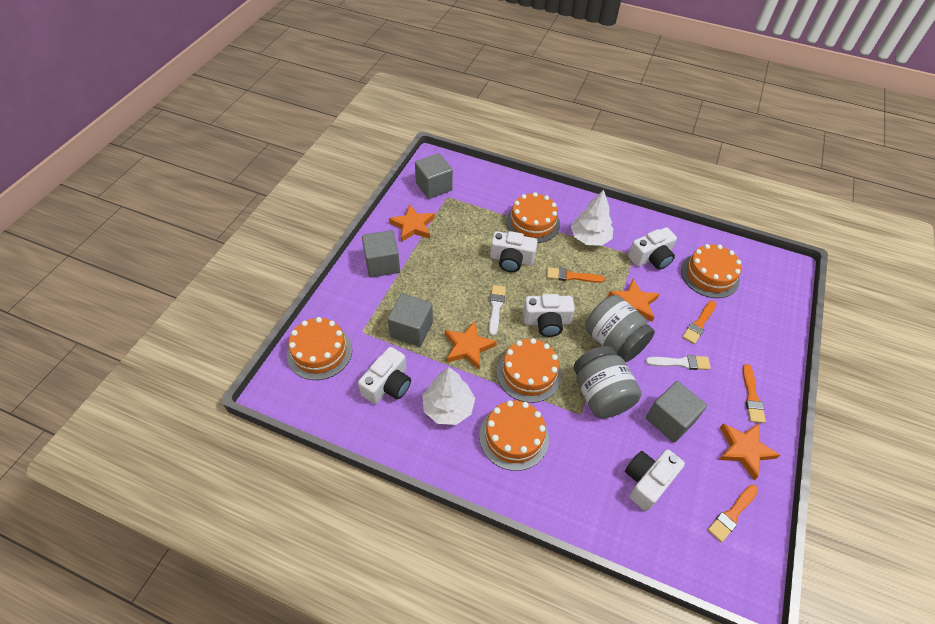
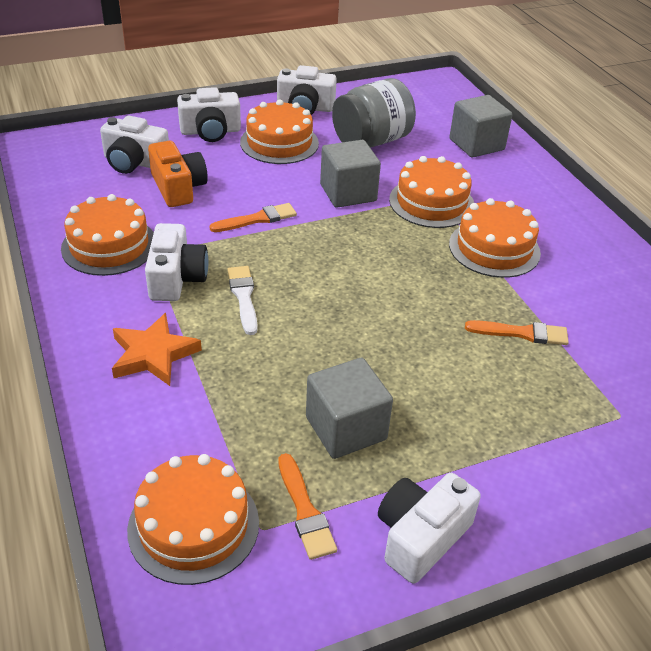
grey cube: [362,230,400,277] [388,294,433,347] [415,153,453,199] [646,381,707,443] = 4 -> [306,358,393,459] [320,140,381,208] [449,95,513,158] = 3
grey jar: [574,346,642,418] [585,295,655,362] = 2 -> [332,78,416,148] = 1
orange brush: [547,267,605,283] [682,301,716,344] [708,485,758,542] [742,364,766,423] = 4 -> [209,203,297,232] [278,453,337,560] [465,320,569,345] = 3
orange camera: none = 0 -> [148,141,208,207] = 1
orange star: [389,204,435,242] [445,321,497,369] [608,278,660,322] [719,423,780,480] = 4 -> [112,313,202,386] = 1
white brush: [489,285,506,336] [645,355,711,370] = 2 -> [227,266,258,335] = 1
white tree: [422,367,475,425] [571,190,613,246] = 2 -> none = 0

